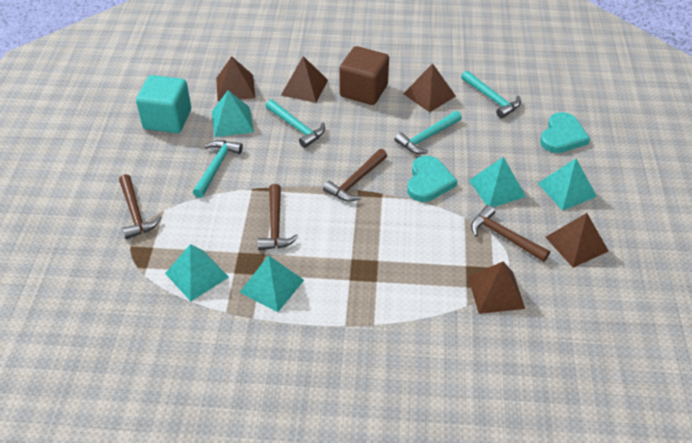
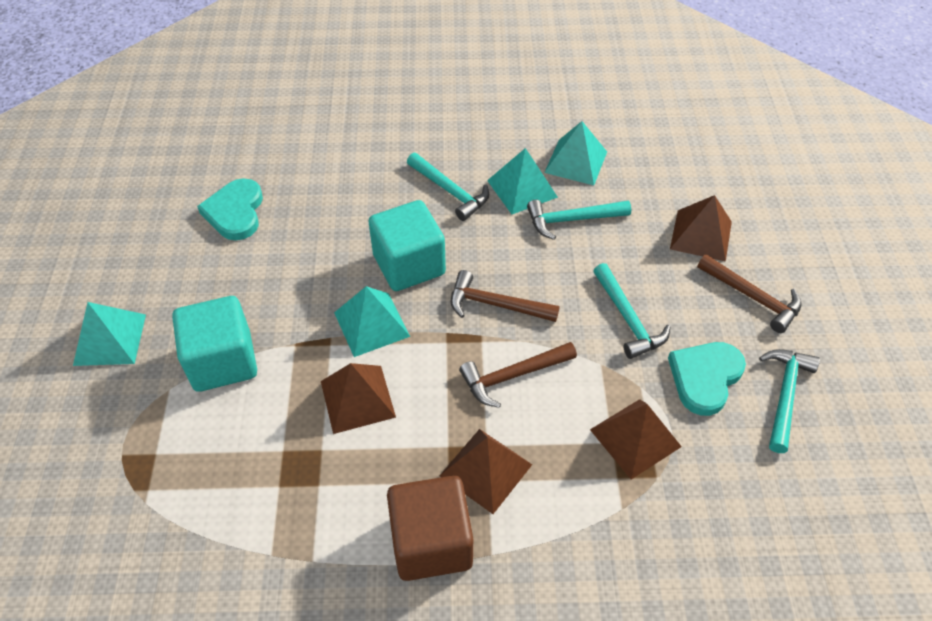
brown hammer: [119,174,161,239] [258,184,299,250] [323,149,387,202] [471,205,550,262] = 4 -> [451,270,560,322] [459,342,577,408] [697,254,802,333] = 3
brown pyramid: [216,56,255,102] [281,56,328,103] [403,63,456,112] [468,262,525,314] [545,213,609,268] = 5 -> [321,363,396,434] [440,429,532,514] [590,399,682,479] [670,195,732,262] = 4
turquoise cube: [136,75,191,133] = 1 -> [172,296,257,392] [369,200,446,291] = 2
turquoise pyramid: [165,244,229,302] [211,90,254,137] [239,255,304,312] [469,157,526,207] [538,158,597,211] = 5 -> [73,302,146,366] [334,286,410,357] [487,148,558,214] [544,121,607,185] = 4

